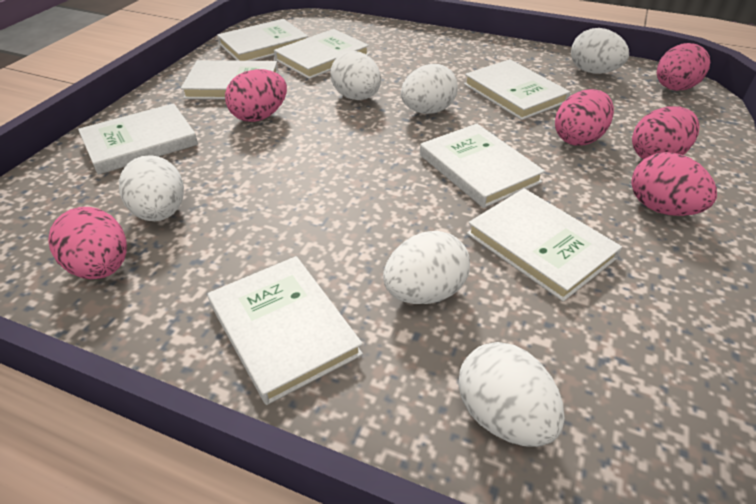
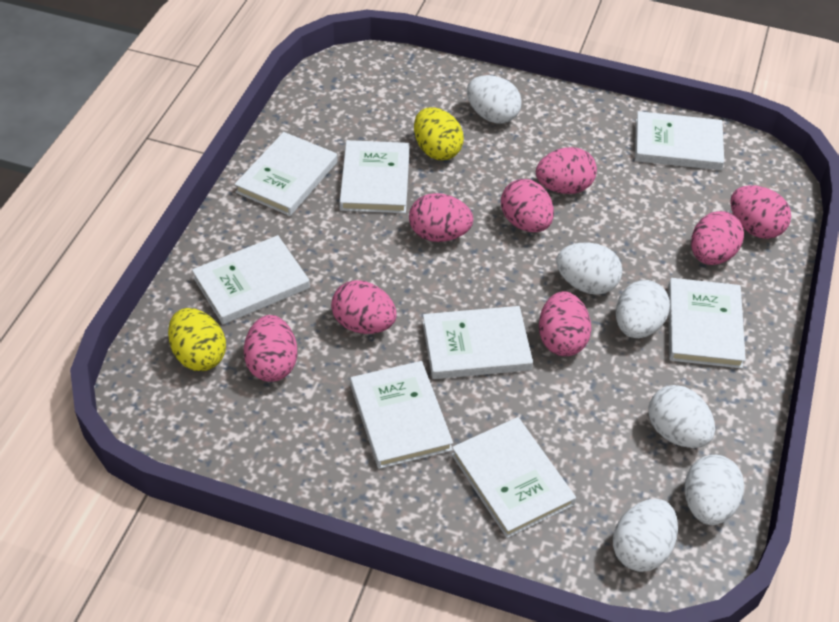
pink egg: [49,207,127,279] [225,69,287,122] [555,89,614,145] [631,152,717,216] [632,106,700,160] [657,43,710,91] = 6 -> [244,315,297,382] [331,280,397,334] [409,193,473,242] [501,179,554,232] [536,147,597,194] [539,291,591,356] [691,211,744,265] [730,185,791,239] = 8
yellow egg: none = 0 -> [168,308,226,371] [414,107,464,160] = 2

